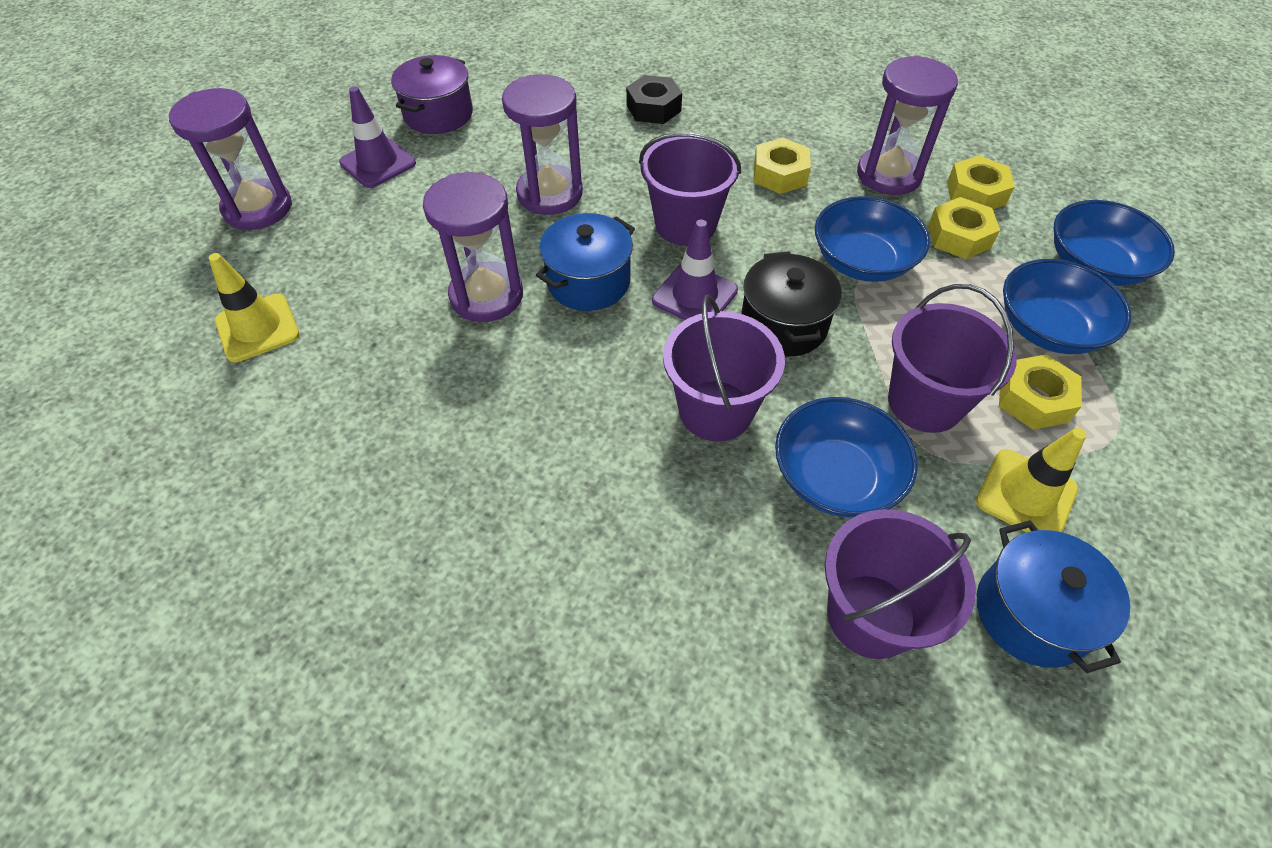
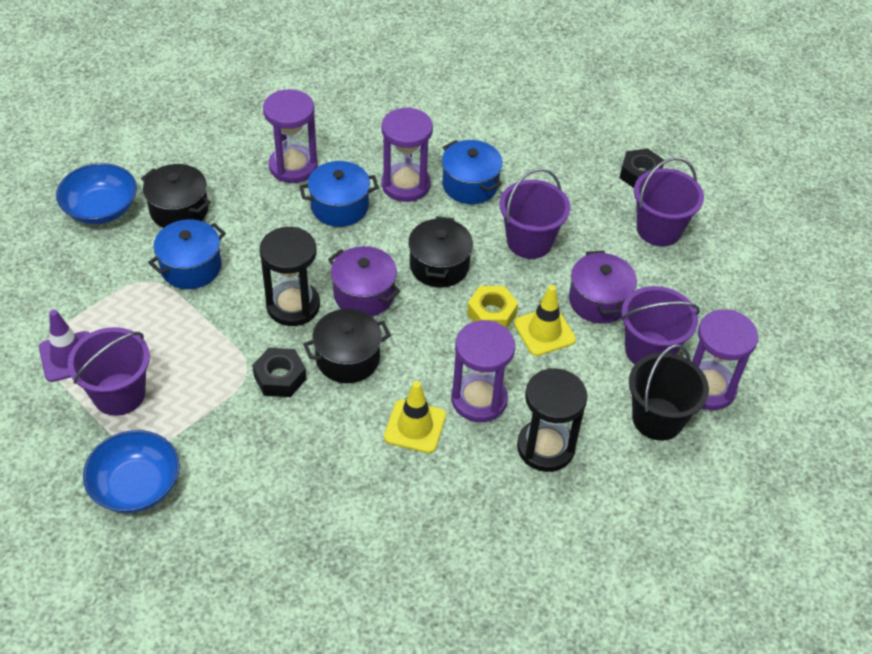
black bucket: none = 0 -> [629,344,709,441] = 1
black hourglass: none = 0 -> [260,227,320,326] [517,368,588,472] = 2
black nut: [626,75,682,124] = 1 -> [252,348,306,397] [620,148,664,188] = 2
black pot: [741,251,842,357] = 1 -> [141,164,211,228] [303,309,391,383] [408,216,473,288] = 3
blue bowl: [775,397,918,518] [815,196,930,282] [1003,259,1131,354] [1054,200,1175,286] = 4 -> [56,163,137,224] [83,430,180,513] = 2
blue pot: [536,213,635,311] [977,520,1130,673] = 2 -> [148,219,226,289] [300,161,379,227] [442,140,503,204] = 3
purple pot: [391,55,473,134] = 1 -> [328,246,401,316] [569,251,637,323] = 2
purple traffic cone: [339,86,416,188] [652,219,738,320] = 2 -> [39,310,89,382] = 1
yellow nut: [754,138,811,194] [928,197,1000,259] [947,155,1015,209] [999,354,1082,430] = 4 -> [467,286,518,328] = 1

